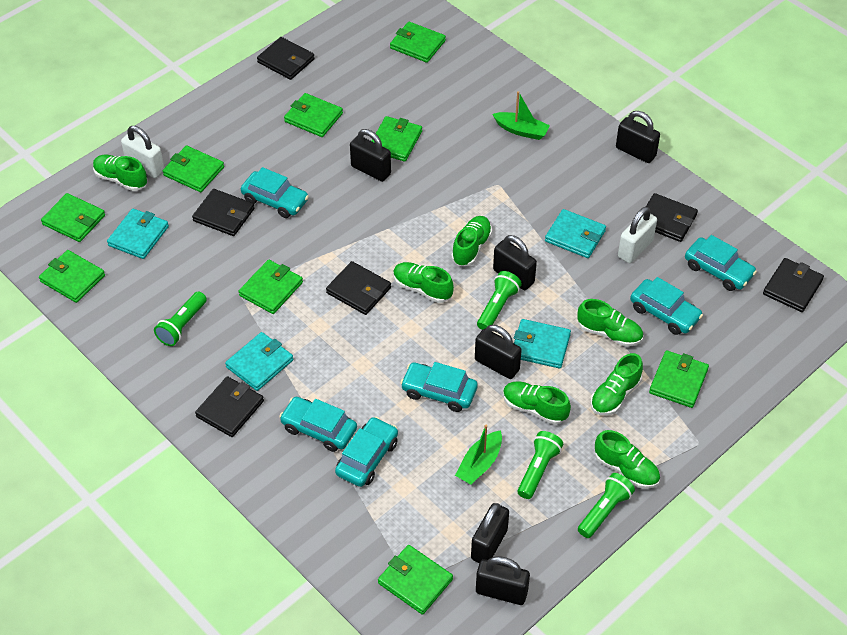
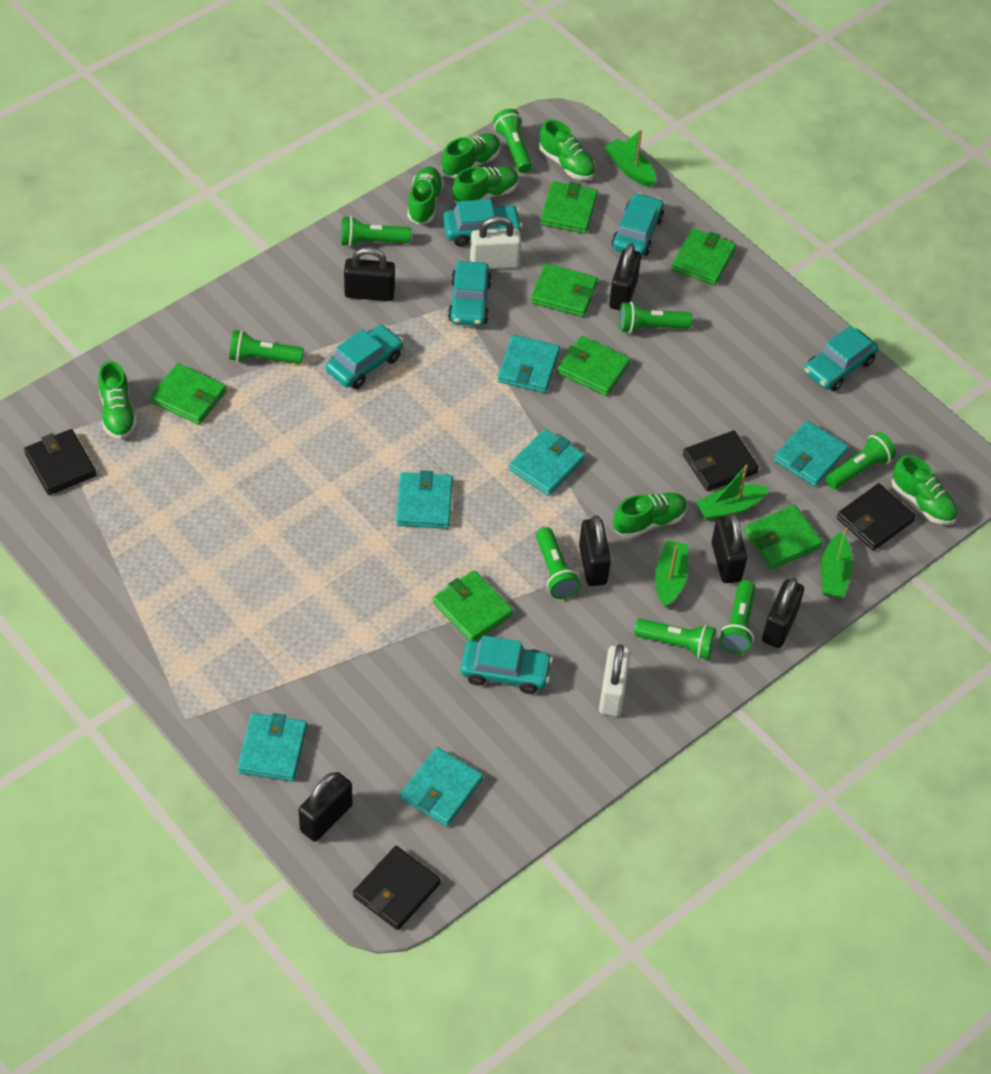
black wallet: [192,189,254,236] [195,376,264,437] [257,37,315,80] [326,261,391,315] [646,193,698,242] [763,258,824,312] = 6 -> [24,429,97,495] [353,846,441,930] [683,431,759,491] [837,483,916,551] = 4
green boat: [455,425,502,484] [492,91,550,140] = 2 -> [604,130,656,187] [655,540,688,608] [696,465,769,521] [821,527,853,598] = 4
green flashlight: [154,291,207,346] [477,271,522,330] [518,431,563,499] [578,473,635,538] = 4 -> [229,330,304,364] [341,216,411,247] [493,109,532,173] [536,527,581,599] [619,302,692,333] [634,619,716,659] [719,580,756,654] [826,432,896,490] = 8
green wallet: [39,250,105,303] [41,193,105,242] [163,145,224,192] [239,260,303,314] [284,93,343,137] [372,116,422,162] [378,545,453,615] [390,22,446,63] [649,350,709,408] = 9 -> [150,363,226,425] [433,570,513,641] [531,264,598,317] [540,181,598,234] [557,336,631,396] [671,228,736,286] [744,505,823,569] = 7
turquoise wallet: [107,208,169,259] [225,332,293,391] [514,319,571,369] [545,209,606,258] = 4 -> [238,713,307,782] [396,470,453,529] [400,747,483,827] [498,335,560,393] [509,429,585,495] [774,421,849,487] = 6

